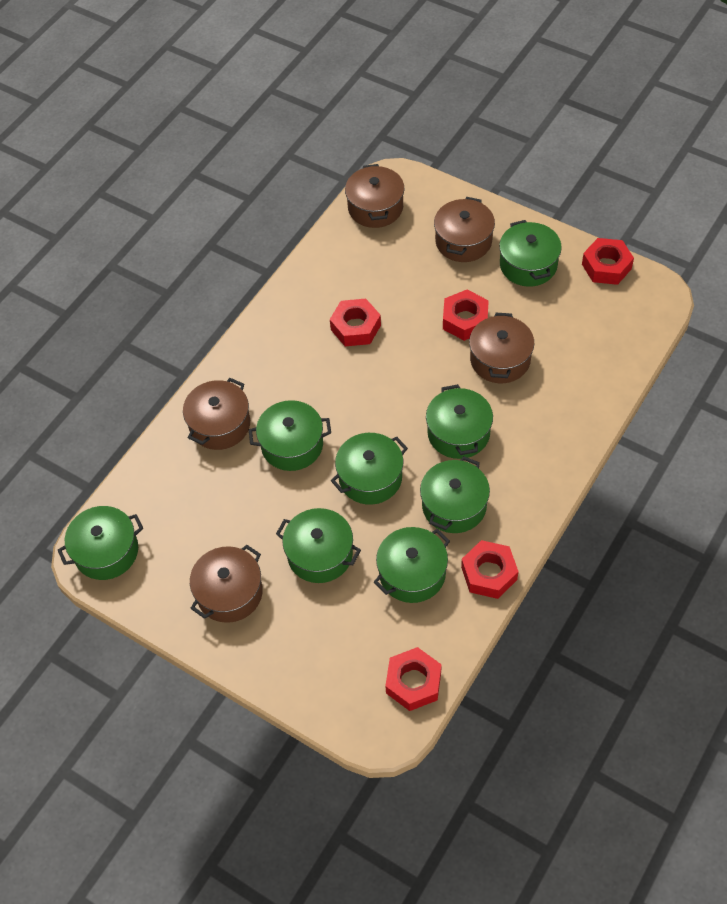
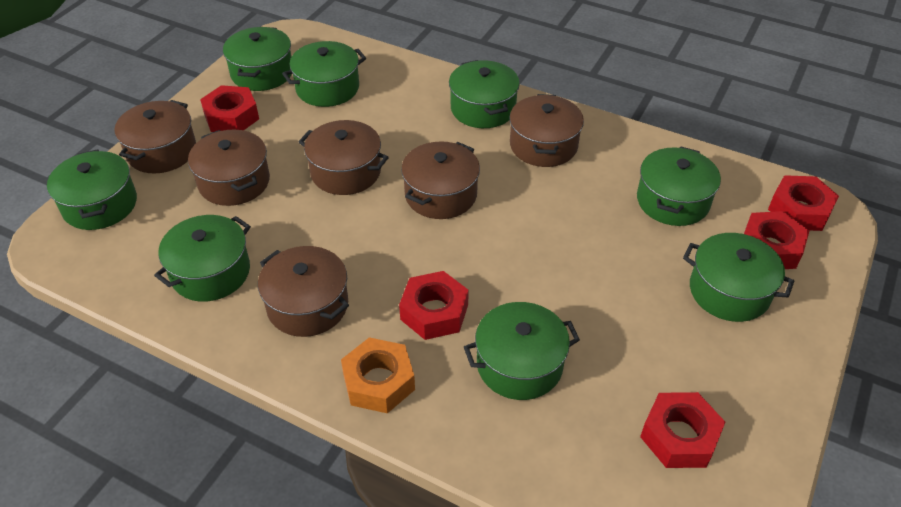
brown pot: [183,378,250,450] [190,545,263,623] [345,164,404,228] [434,197,495,262] [469,313,534,383] = 5 -> [114,100,196,173] [188,130,270,206] [258,246,349,337] [299,120,389,195] [401,141,480,219] [509,94,584,167] = 6
orange nut: none = 0 -> [341,337,415,413] = 1

